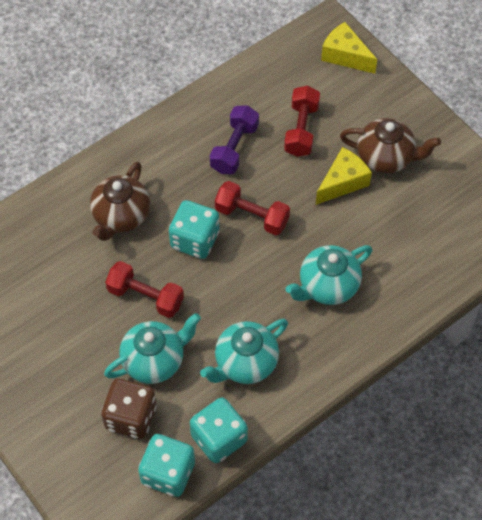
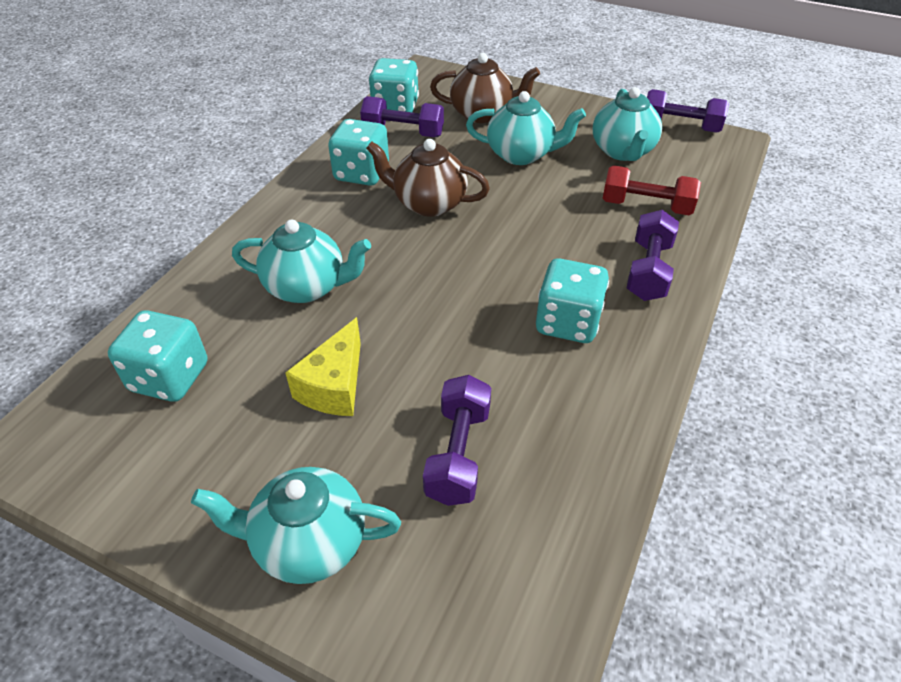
brown dice: [101,379,157,439] = 1 -> none = 0
purple dumbbell: [210,105,259,174] = 1 -> [360,96,444,137] [423,375,491,506] [627,210,679,301] [647,89,729,133] = 4
red dumbbell: [105,261,184,318] [215,181,290,235] [284,85,320,157] = 3 -> [603,165,701,215] = 1
turquoise dice: [138,434,195,497] [169,200,220,259] [190,397,248,463] = 3 -> [108,310,207,402] [328,119,389,186] [369,58,419,112] [536,259,609,343] = 4
turquoise teapot: [104,313,201,384] [200,319,288,384] [285,245,372,305] = 3 -> [191,467,401,584] [232,220,371,303] [466,91,586,165] [593,87,662,161] = 4
yellow cheese: [316,147,372,205] [321,22,377,74] = 2 -> [285,317,361,416] = 1

